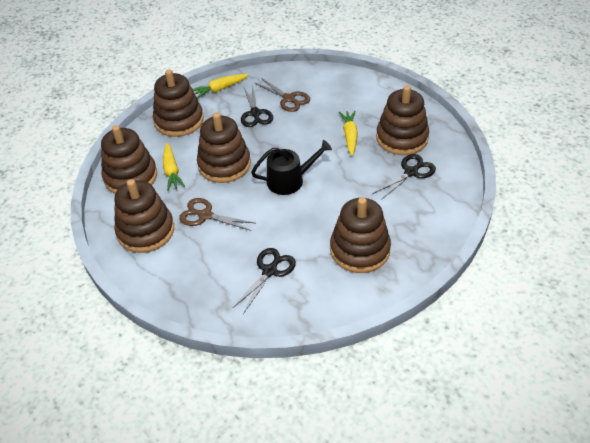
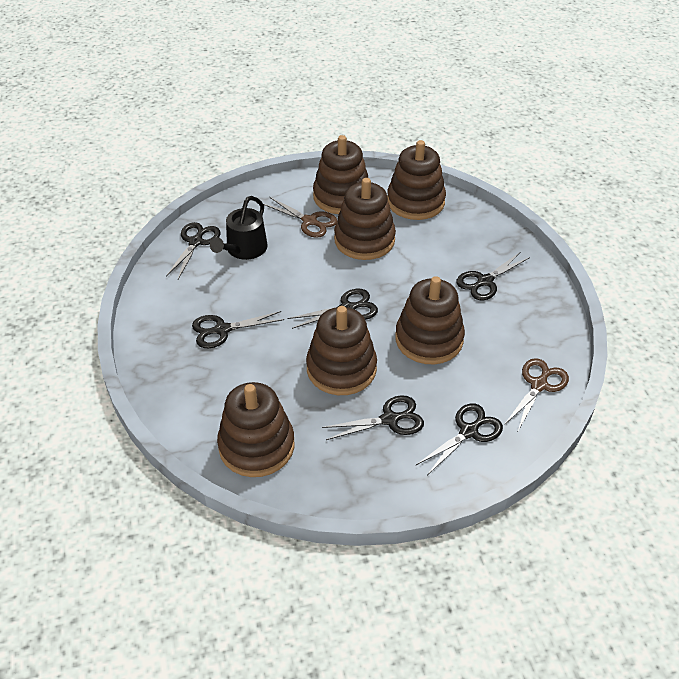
black scissors: [233,248,296,314] [241,84,273,127] [373,154,436,200] = 3 -> [166,222,220,279] [192,311,285,348] [288,289,378,329] [322,395,424,440] [416,404,503,475] [456,252,530,301] = 6
yellow carrot: [163,143,185,191] [193,74,248,98] [339,111,358,156] = 3 -> none = 0

